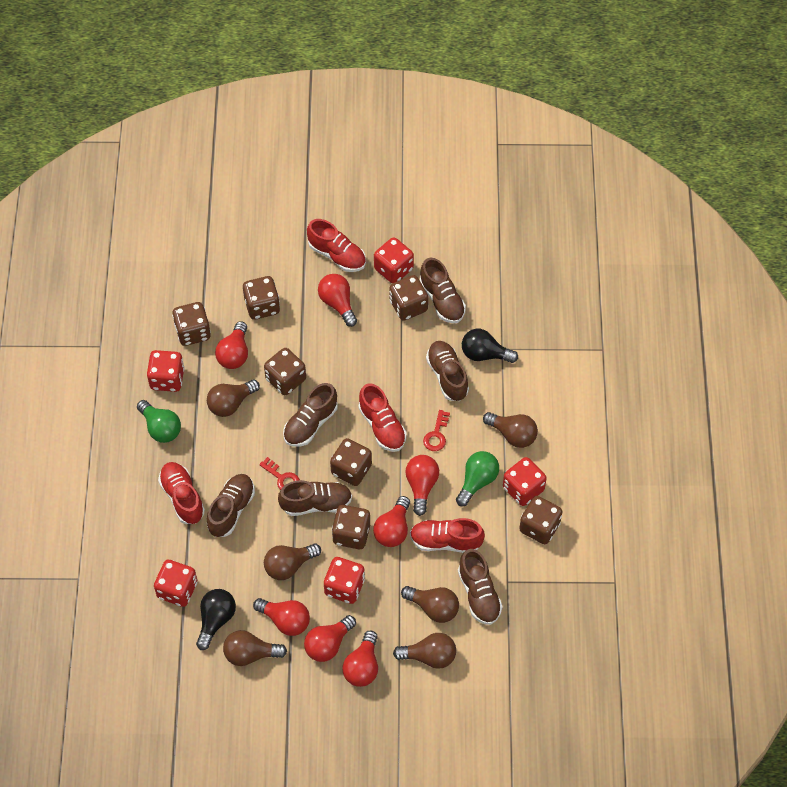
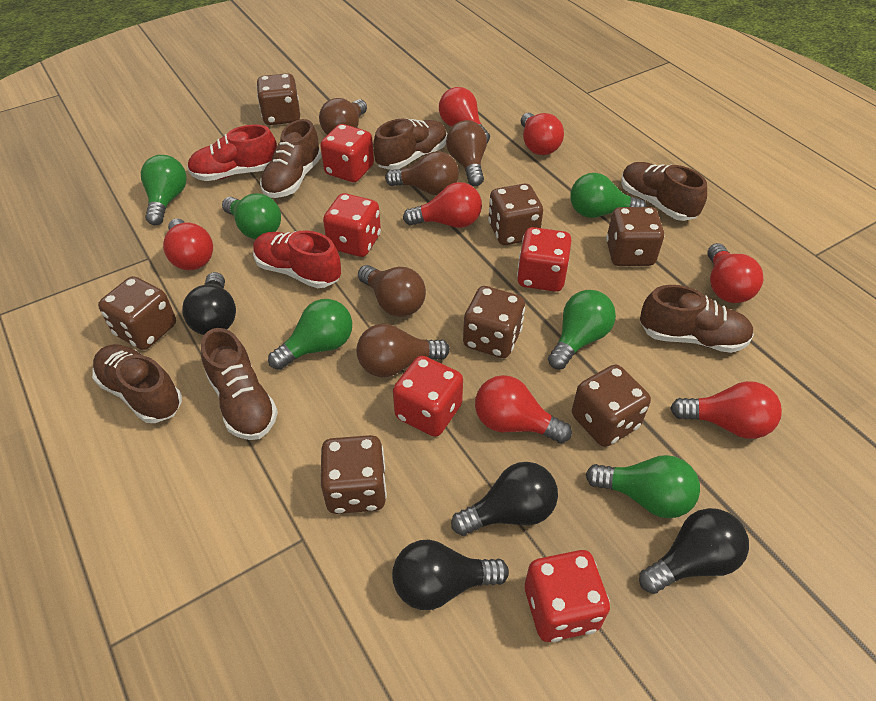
black light bulb: [196,589,236,650] [462,329,518,363] = 2 -> [182,272,236,335] [392,539,509,610] [451,462,558,536] [639,508,749,594] = 4
brown light bulb: [207,379,260,417] [223,630,287,666] [264,544,321,580] [393,633,456,669] [401,586,459,623] [483,412,538,448] = 6 -> [319,98,367,135] [356,324,450,377] [358,265,426,317] [385,151,459,195] [446,120,487,186] = 5
green light bulb: [137,400,181,443] [456,451,499,506] = 2 -> [141,155,187,225] [222,193,281,239] [268,299,352,370] [548,290,616,369] [570,173,647,218] [586,455,700,518] = 6
red key: [259,457,300,490] [423,410,450,451] = 2 -> none = 0
red shoe: [158,462,205,524] [307,219,366,272] [358,383,407,452] [410,518,485,553] = 4 -> [187,125,277,181] [253,230,341,288] = 2

